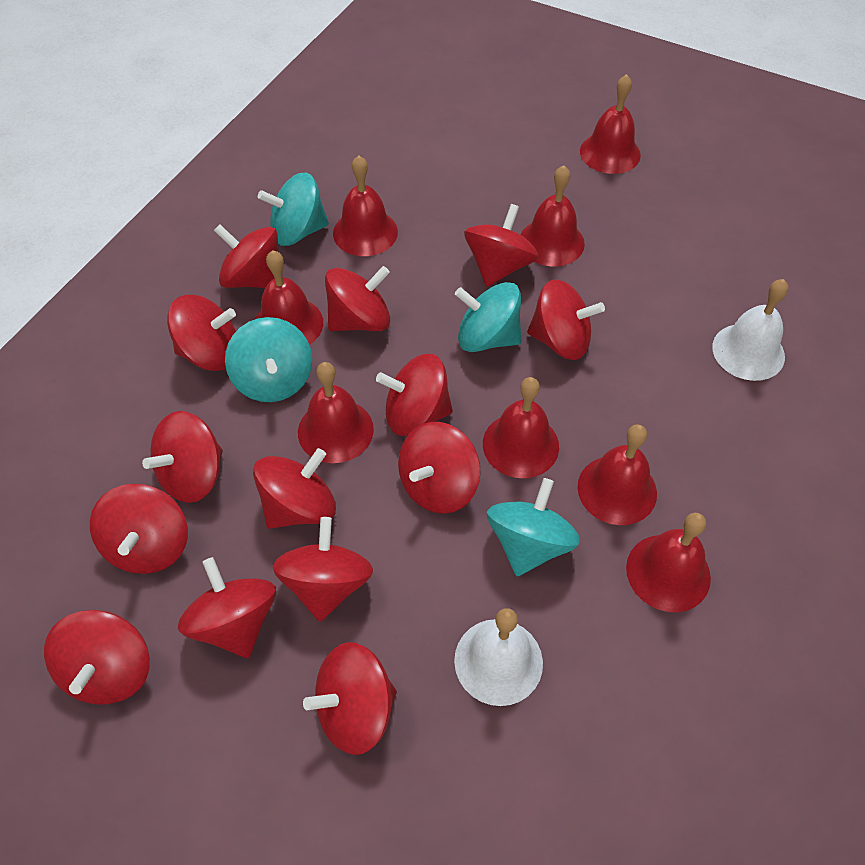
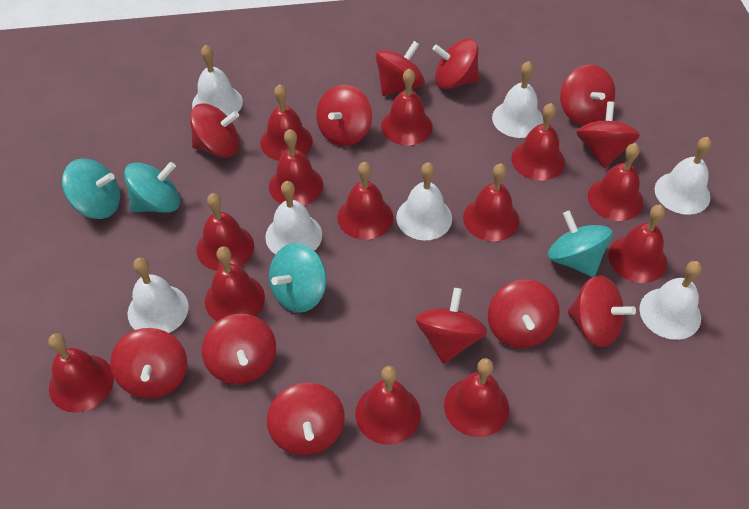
red bell: [255,250,323,345] [298,362,374,463] [333,155,398,256] [483,377,559,478] [520,165,585,266] [577,424,657,525] [580,74,641,174] [626,513,711,612] = 8 -> [48,333,114,413] [197,193,254,271] [205,246,265,321] [260,84,313,161] [269,129,323,206] [337,162,393,240] [355,366,421,445] [381,69,433,146] [444,358,509,437] [463,164,519,242] [512,103,565,181] [588,143,644,221] [608,205,667,283] = 13
red spinning top: [44,610,150,705] [90,484,188,574] [142,411,223,503] [167,295,236,371] [178,557,276,658] [214,224,278,288] [253,448,336,529] [272,517,373,622] [303,642,397,755] [325,266,390,331] [376,354,453,436] [398,422,481,514] [464,204,538,286] [527,279,605,360] = 14 -> [110,328,187,399] [190,103,239,158] [202,314,276,384] [267,383,345,455] [317,85,372,146] [375,41,425,96] [416,288,487,364] [432,38,479,89] [488,279,560,348] [560,65,615,125] [568,275,636,347] [576,101,640,168] = 12
white bell: [454,608,543,706] [712,279,789,381] = 2 -> [127,258,189,333] [192,45,243,116] [265,181,322,254] [396,162,452,240] [492,61,544,138] [639,261,702,340] [655,137,712,215] = 7

